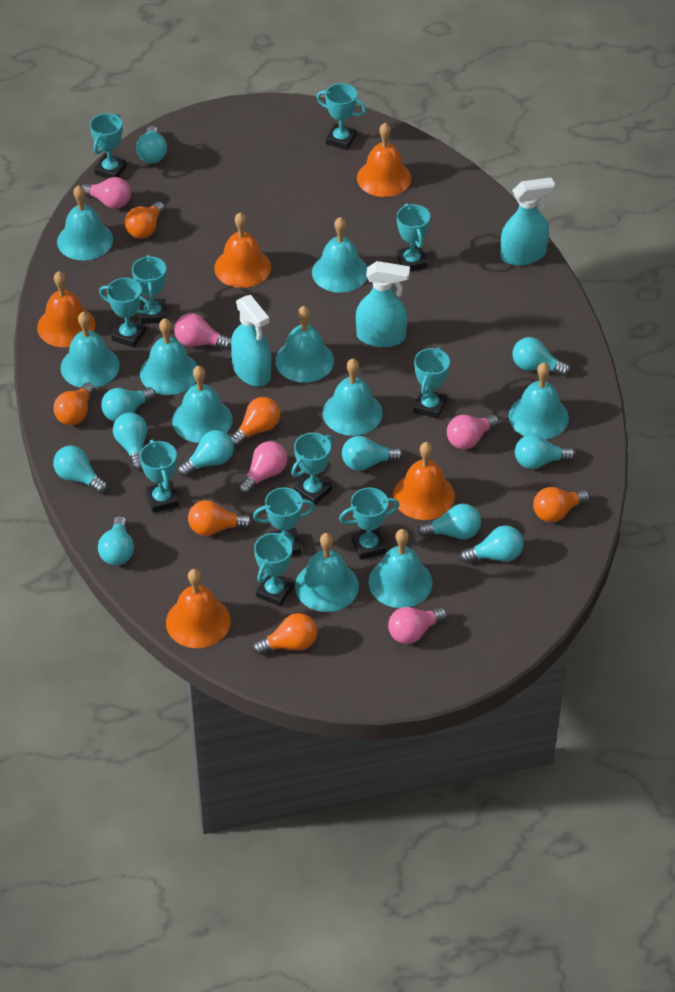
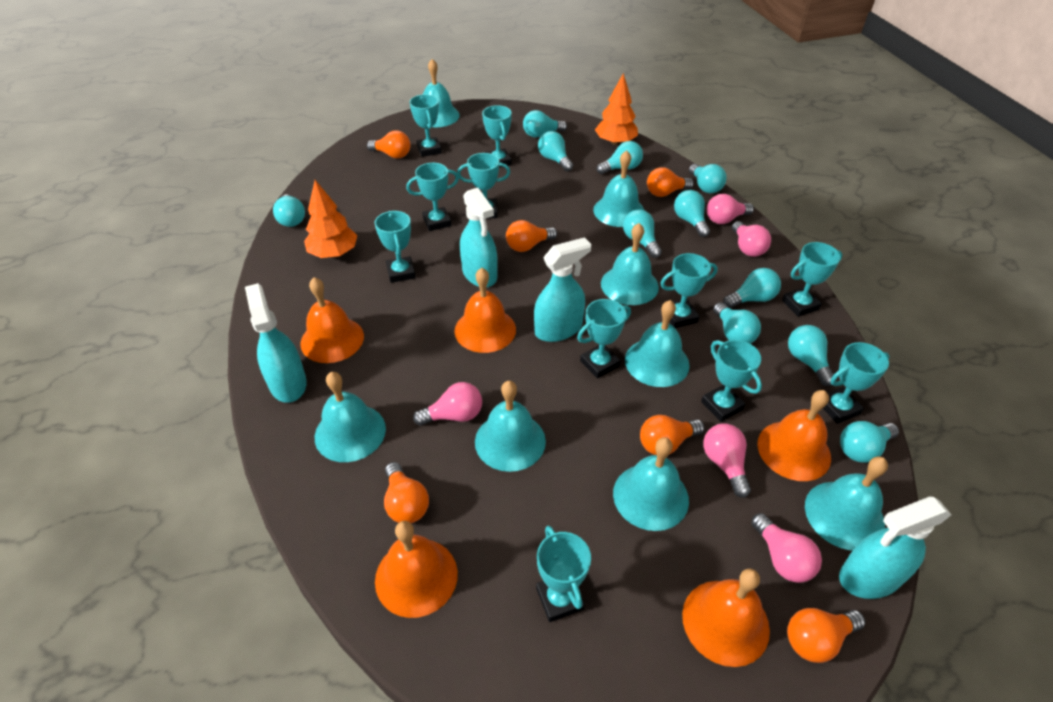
orange tree: none = 0 -> [304,180,358,258] [595,73,638,145] = 2
turquoise bell: [57,185,113,260] [60,312,120,388] [140,318,198,395] [172,366,232,443] [275,306,334,383] [295,533,359,612] [312,217,367,293] [323,359,383,436] [368,529,432,608] [509,362,569,439] = 10 -> [315,372,386,462] [423,59,460,127] [475,381,546,472] [593,150,645,227] [601,223,659,305] [613,437,689,531] [625,300,690,387] [805,456,888,551] = 8
turquoise spray bottle: [231,295,271,386] [356,261,410,347] [500,177,555,266] = 3 -> [245,283,307,403] [460,188,498,288] [534,237,591,342] [839,497,951,599] = 4

